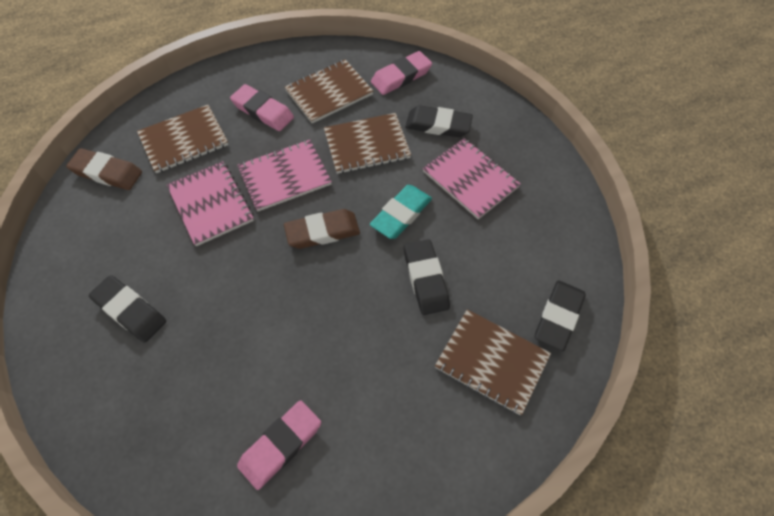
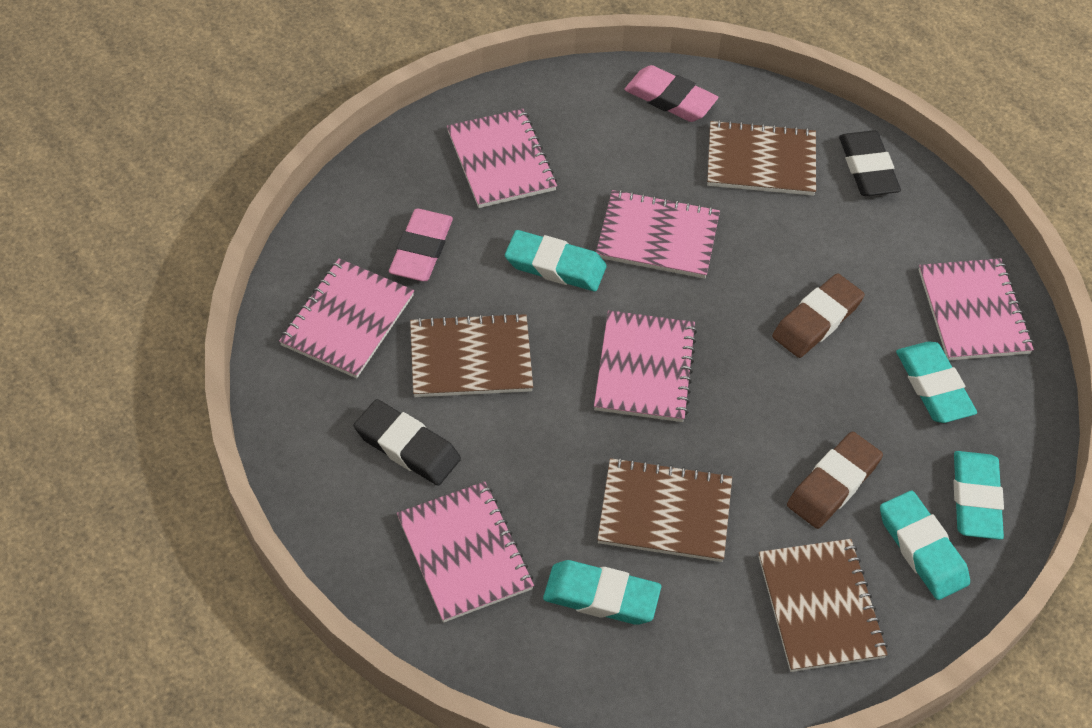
black eraser: [89,275,166,342] [404,239,450,315] [405,105,473,137] [535,280,586,351] = 4 -> [354,399,461,486] [839,130,901,196] = 2
pink eraser: [230,84,294,131] [237,400,321,490] [371,51,432,95] = 3 -> [389,209,453,281] [624,65,718,122] = 2
pink notebook: [167,161,254,246] [237,140,332,212] [423,138,521,219] = 3 -> [279,259,414,378] [397,482,534,623] [447,109,557,208] [594,310,697,422] [596,190,720,279] [919,258,1034,360] = 6
turquoise eraser: [370,185,432,239] = 1 -> [505,230,606,291] [543,560,661,625] [880,491,970,600] [896,342,977,423] [953,451,1004,540] = 5

